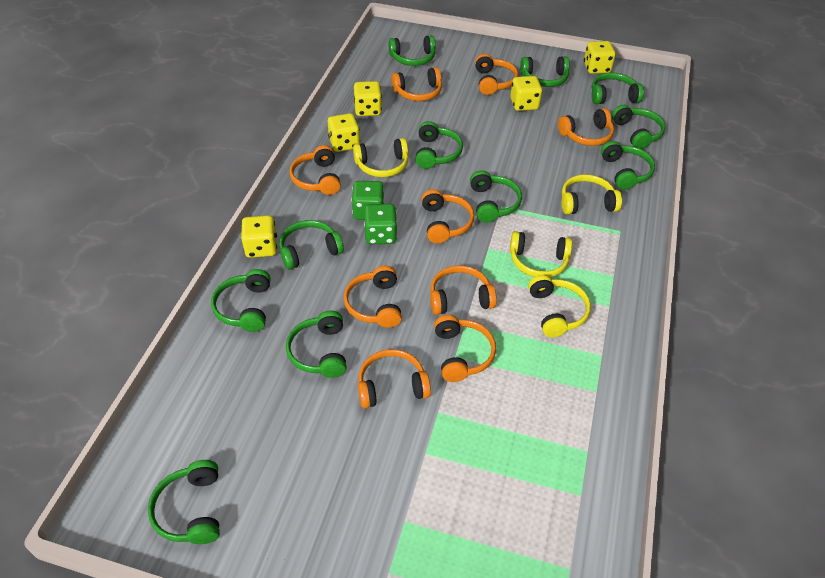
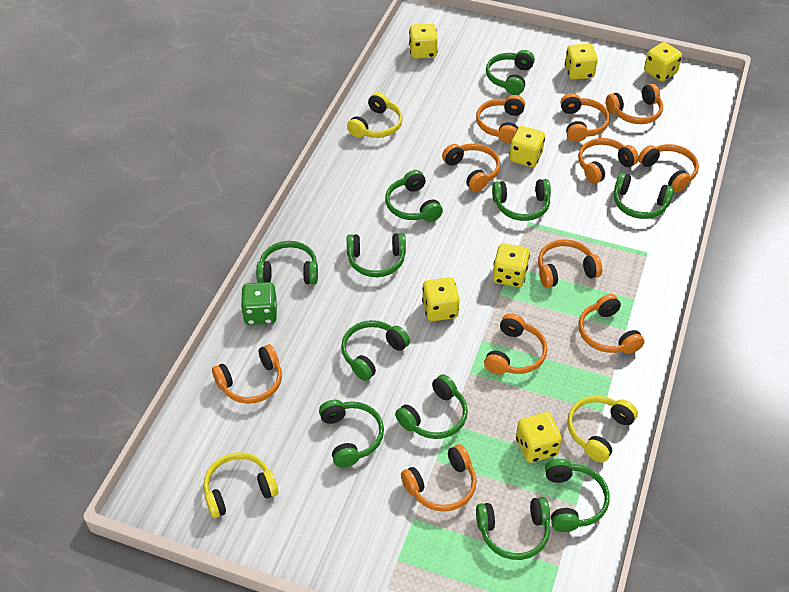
green dice: [352,181,384,220] [364,204,397,244] = 2 -> [241,282,277,325] = 1
orange headphones: [290,145,341,195] [344,266,402,328] [358,349,431,408] [391,67,442,101] [421,189,474,244] [430,265,497,315] [434,315,496,382] [475,54,518,95] [558,108,614,146] = 9 -> [212,344,282,404] [401,444,477,512] [442,143,500,192] [476,95,525,143] [484,313,547,375] [538,239,602,288] [560,93,610,142] [578,138,639,184] [578,294,645,354] [606,84,663,124] [638,144,699,193] = 11
yellow dice: [241,215,277,258] [328,113,360,152] [354,81,382,116] [510,76,542,111] [584,41,616,74] = 5 -> [409,24,438,59] [422,277,460,321] [493,243,530,287] [509,126,545,167] [516,412,562,463] [565,44,598,80] [644,42,682,82] = 7
yellow headphones: [353,138,408,177] [510,231,572,277] [528,275,591,338] [562,174,622,214] = 4 -> [204,452,278,518] [347,92,403,138] [567,396,638,463] = 3

